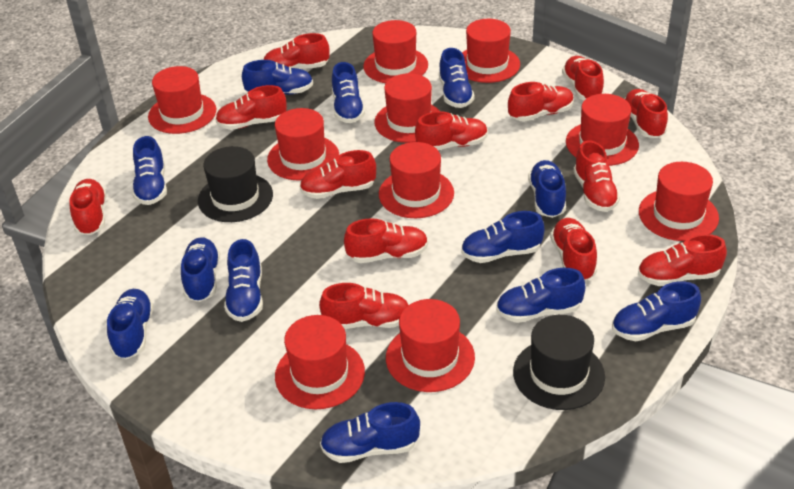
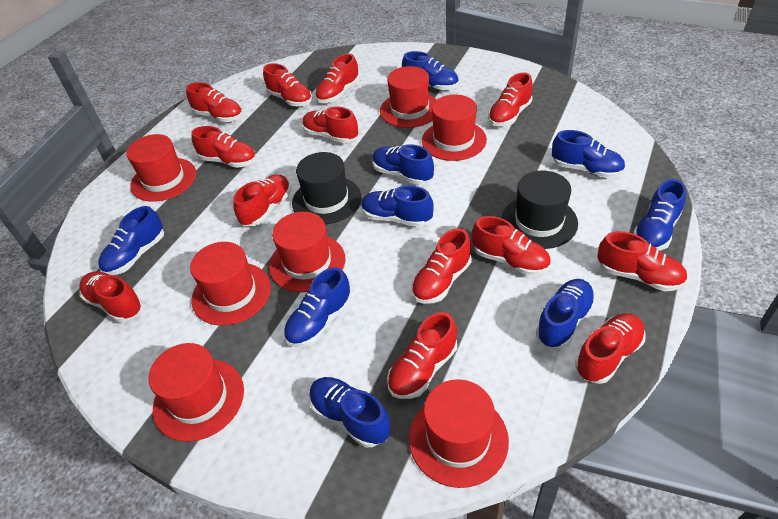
blue shoe: [107,289,154,359] [132,136,167,205] [181,237,220,302] [224,239,263,322] [242,60,313,95] [320,402,420,463] [332,62,365,123] [439,48,475,108] [461,211,545,263] [496,268,585,323] [528,160,566,218] [612,281,701,341] = 12 -> [98,206,164,275] [284,267,351,347] [309,377,390,447] [361,185,434,227] [373,144,434,185] [402,51,459,90] [536,279,596,348] [552,130,625,178] [633,179,686,251] = 9
red hat: [148,66,216,134] [267,108,339,181] [275,315,365,409] [363,20,428,83] [375,73,440,143] [379,142,454,218] [386,299,475,392] [462,19,520,83] [566,94,639,166] [639,162,719,241] = 10 -> [127,134,196,202] [149,343,244,442] [190,242,271,326] [269,212,345,292] [380,66,436,128] [409,379,509,488] [422,95,487,161] = 7

